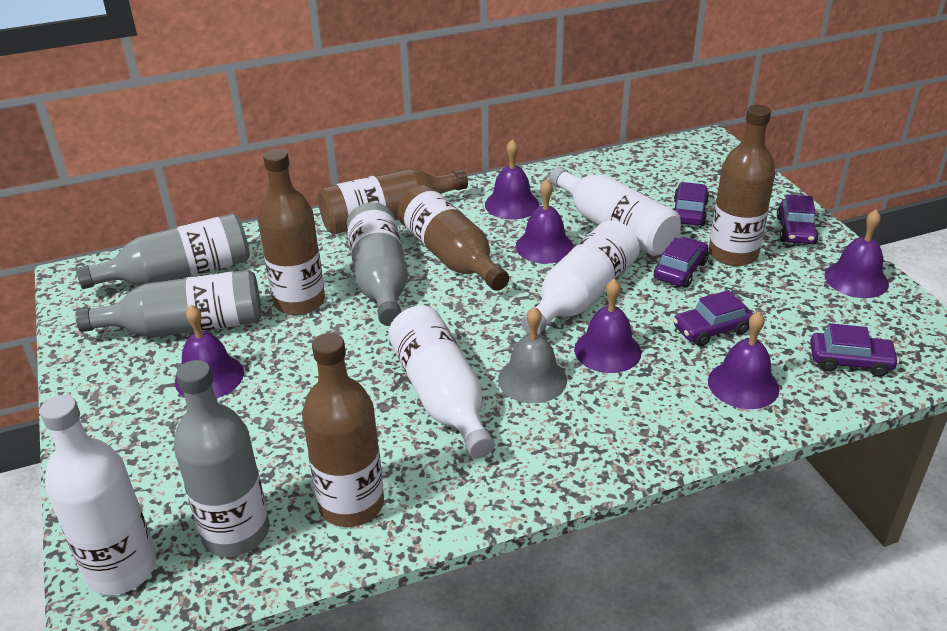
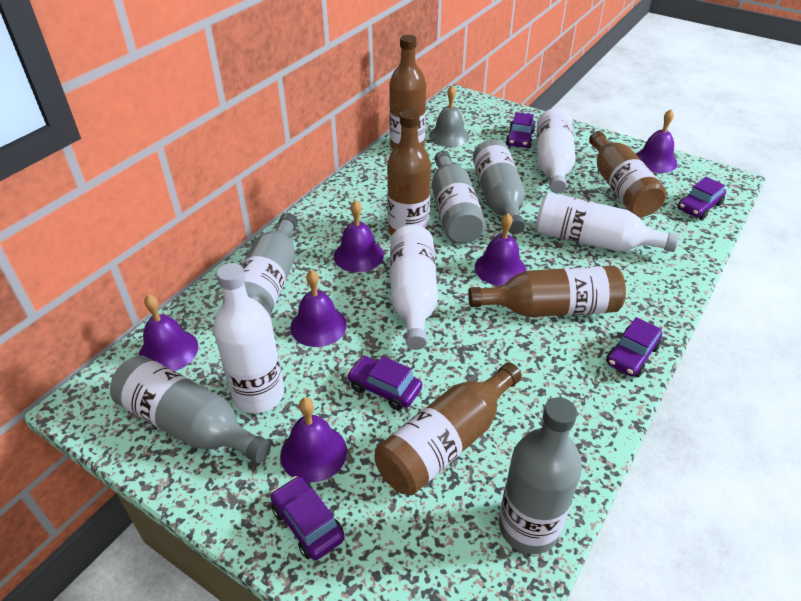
grey bottle: [75,270,261,337] [76,214,250,289] [174,360,269,557] [347,202,408,326] = 4 -> [110,355,271,463] [223,213,298,315] [432,151,486,244] [473,139,525,234] [499,397,582,554] = 5

